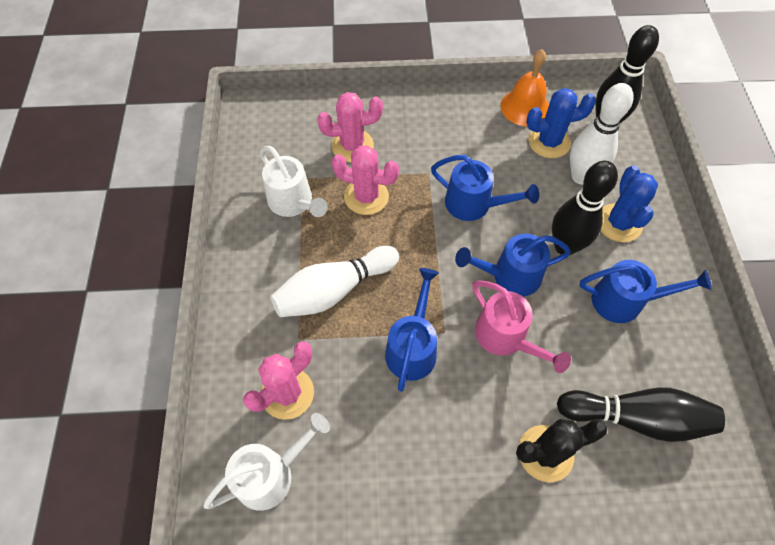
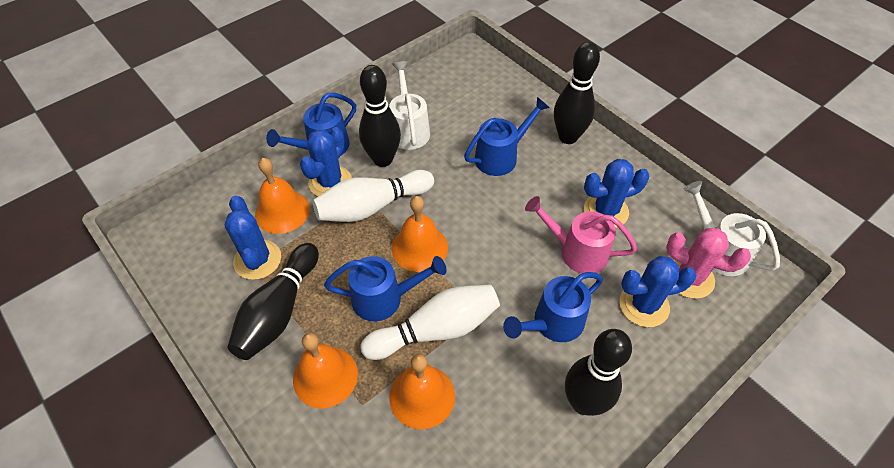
black bowling pin: [552,161,618,255] [557,388,725,442] [595,25,659,124] = 3 -> [228,243,319,360] [359,65,401,167] [554,42,600,144] [565,329,632,416] = 4
black cactus: [516,419,607,482] = 1 -> none = 0
blue cactus: [526,88,596,158] [601,165,658,242] = 2 -> [224,196,281,280] [300,127,352,196] [584,159,650,228] [619,256,697,327] = 4
orange bell: [501,49,549,126] = 1 -> [255,158,310,234] [293,333,358,408] [389,354,455,429] [392,196,448,272] = 4
pink cactus: [243,341,314,420] [317,92,383,162] [331,145,399,215] = 3 -> [666,228,751,299] = 1

